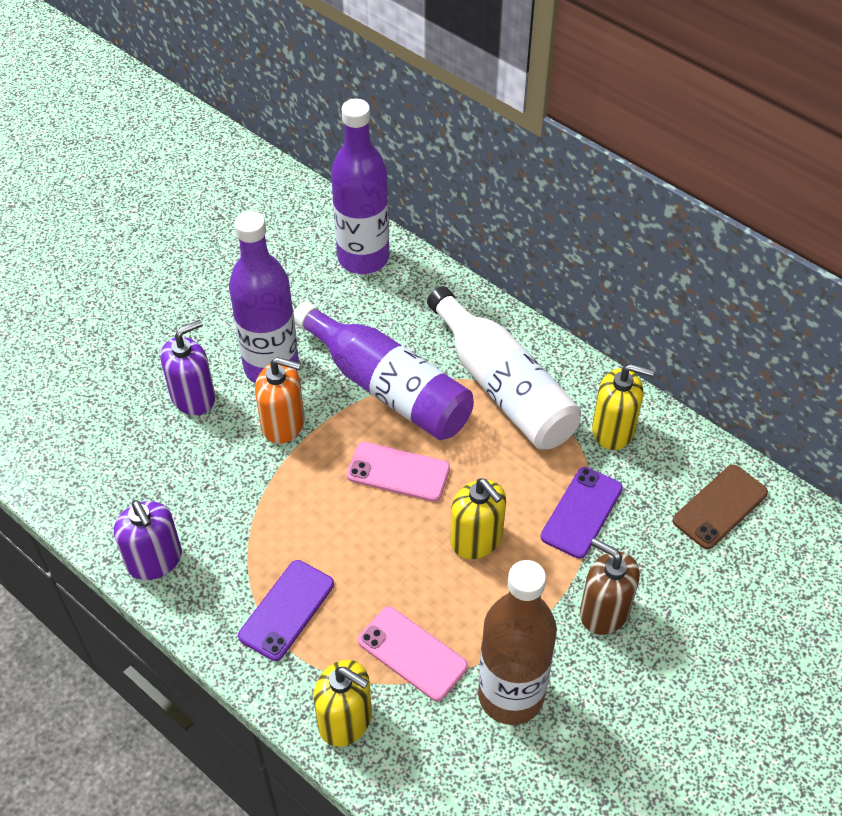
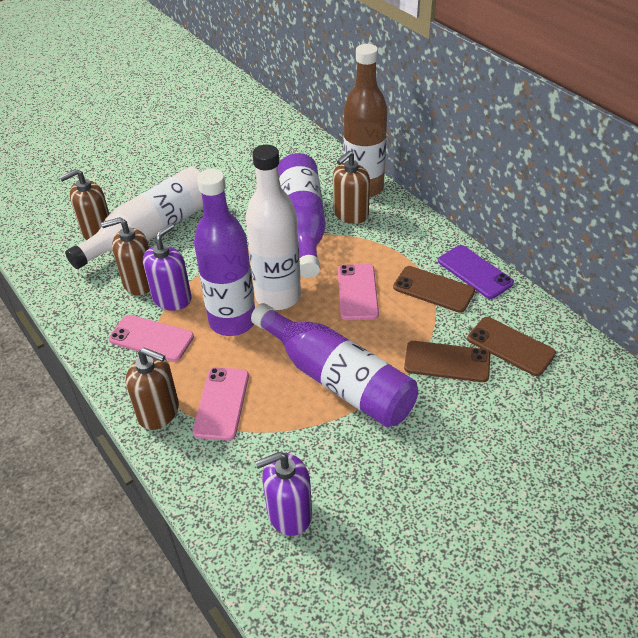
brown phone: [673,465,768,549] = 1 -> [393,266,475,313] [404,341,490,382] [467,317,556,376] = 3
brown soap dispenser: [580,538,640,635] = 1 -> [60,169,109,240] [101,217,150,295] [126,348,179,430] [333,150,370,224] = 4
orange soap dispenser: [255,357,304,444] = 1 -> none = 0
pink phone: [347,442,450,502] [358,607,468,701] = 2 -> [109,315,194,361] [192,367,249,441] [338,264,379,320] = 3
purple phone: [238,560,334,661] [541,467,623,559] = 2 -> [438,245,514,299] = 1
white bottle: [427,286,581,449] = 1 -> [65,167,203,269] [246,145,301,310] = 2
yellow soap dispenser: [313,660,372,747] [450,478,506,559] [592,364,654,450] = 3 -> none = 0

